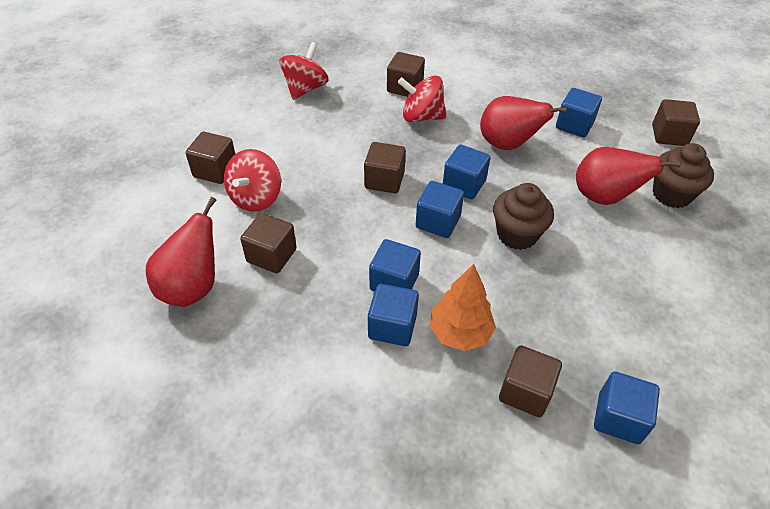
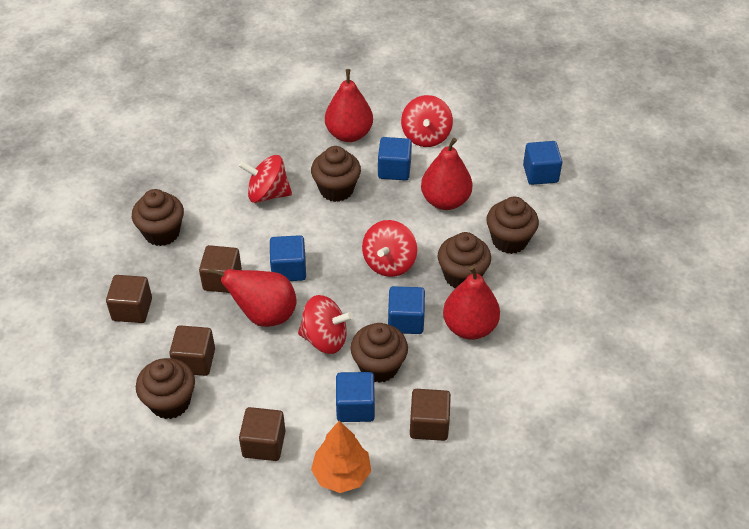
blue cube: [368,284,419,346] [369,239,421,292] [416,181,464,238] [443,145,490,199] [556,88,602,137] [594,371,660,444] = 6 -> [270,235,306,281] [336,372,375,422] [378,137,412,181] [388,286,425,334] [523,141,562,185] = 5
brown cube: [186,132,235,184] [241,213,297,273] [364,142,406,193] [387,52,425,97] [499,345,562,417] [652,99,700,146] = 6 -> [106,275,152,323] [169,325,215,376] [199,245,242,293] [239,407,285,461] [410,389,451,441] = 5
brown cupcake: [493,183,554,250] [653,143,714,208] = 2 -> [132,189,184,246] [136,358,195,419] [311,146,361,202] [351,323,408,383] [438,232,491,288] [487,197,539,254] = 6
red pear: [146,197,217,307] [480,96,568,150] [576,147,681,205] = 3 -> [208,268,297,327] [325,69,373,142] [421,138,473,210] [443,266,500,340] = 4
red spinning top: [224,149,281,212] [279,42,329,100] [398,76,447,122] = 3 -> [239,155,292,203] [298,295,353,354] [362,220,417,277] [401,95,453,147] = 4

